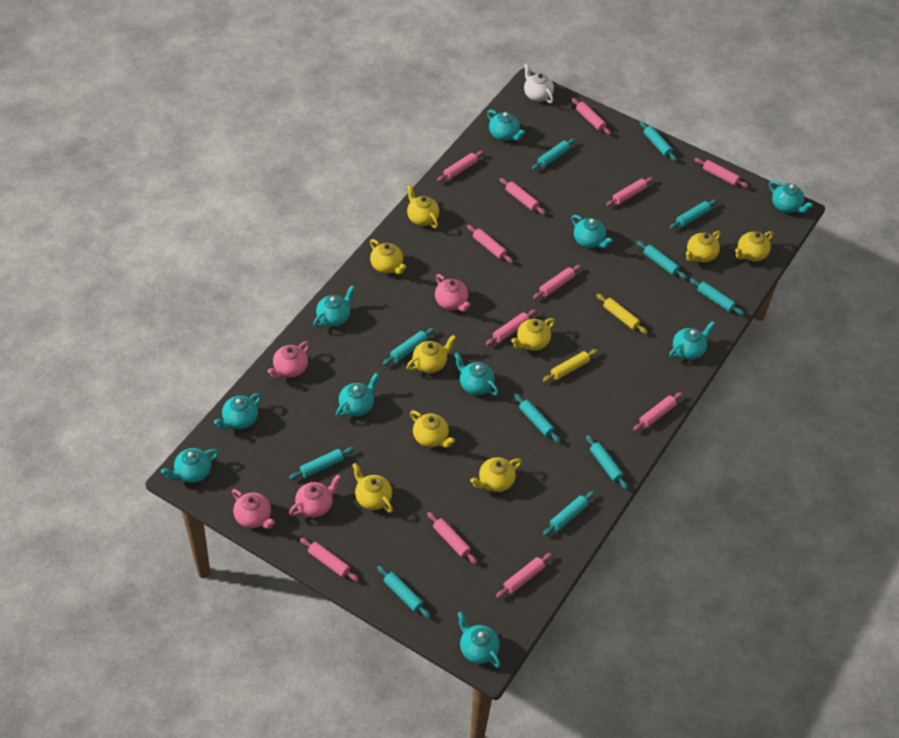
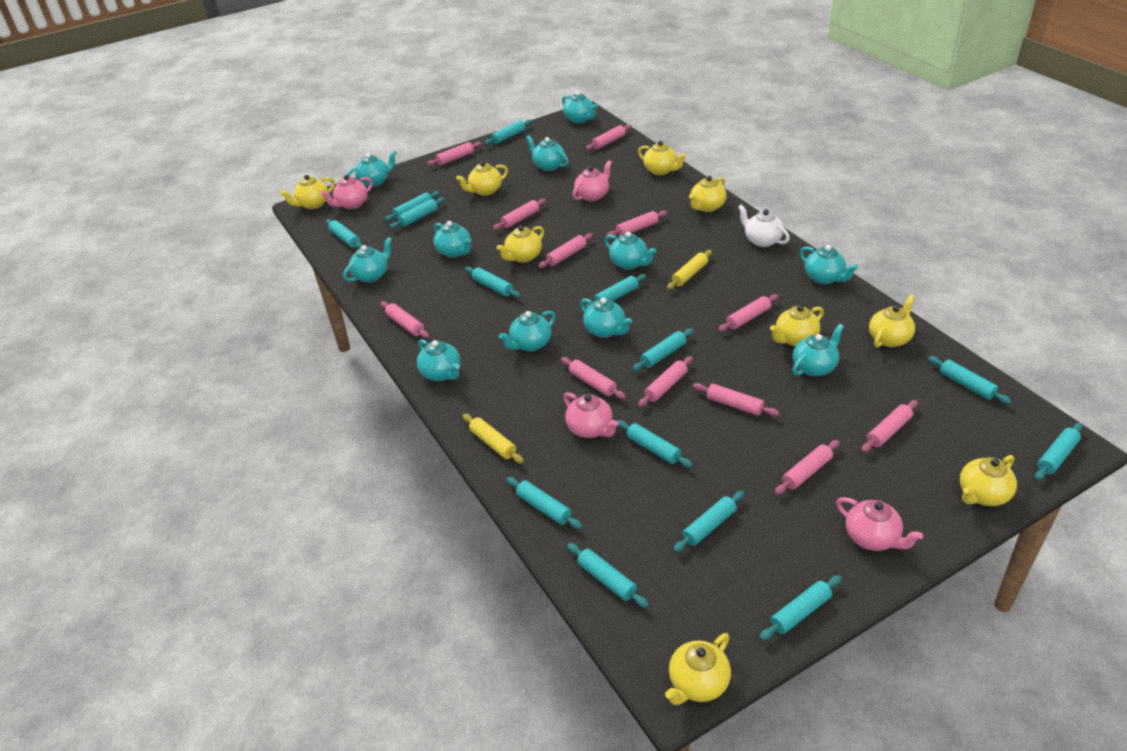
turquoise rolling pin: [289,447,354,480] [377,566,430,618] [383,328,435,366] [514,394,560,443] [532,138,575,170] [543,491,595,536] [586,435,628,490] [637,241,687,279] [640,121,677,161] [669,200,717,229] [689,278,744,315] = 11 -> [325,219,363,249] [384,191,440,222] [389,197,445,229] [465,266,521,298] [484,120,532,145] [506,477,583,529] [567,543,649,608] [585,274,647,309] [617,420,693,468] [632,328,694,371] [673,491,745,552] [759,575,842,641] [928,356,1012,404] [1035,423,1083,480] = 14
turquoise teapot: [161,448,219,483] [214,393,262,429] [313,285,355,327] [336,373,379,417] [454,353,499,395] [458,612,501,668] [487,110,525,141] [571,215,613,248] [669,321,715,360] [769,181,813,213] = 10 -> [343,237,392,283] [347,151,397,187] [417,339,461,381] [434,221,471,258] [499,311,556,352] [526,135,568,171] [562,91,597,123] [580,297,632,338] [604,232,656,270] [792,324,844,376] [800,245,858,284] = 11

